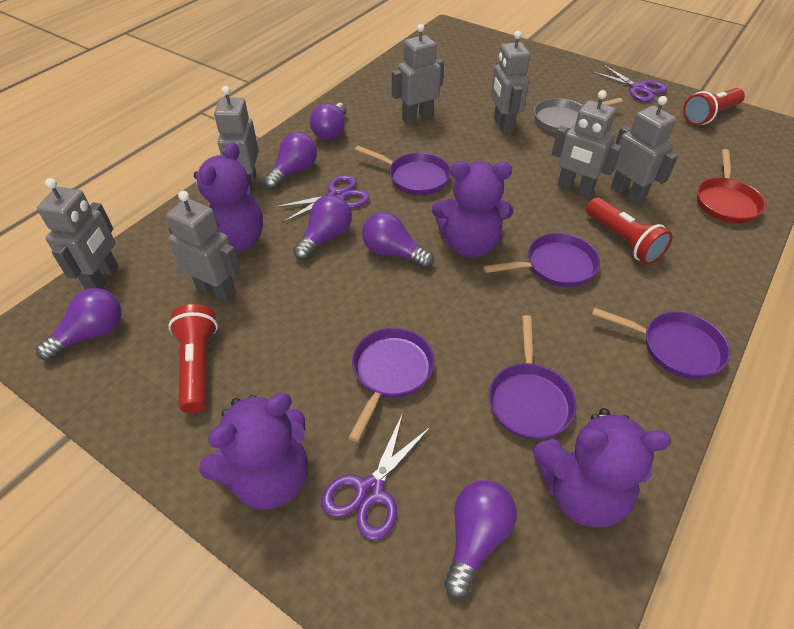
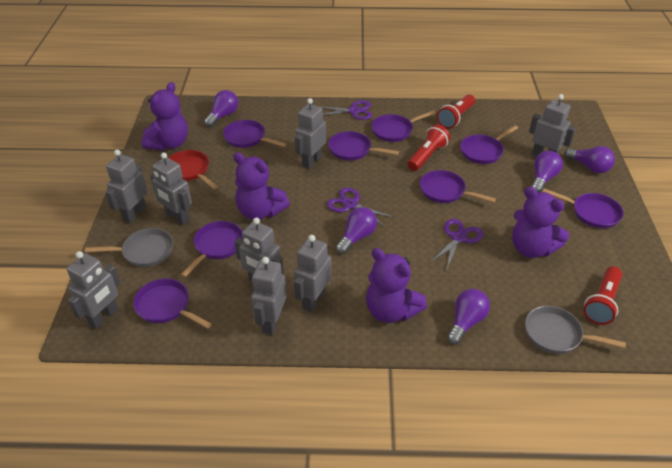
grey pan: [534,98,623,133] = 1 -> [85,228,173,267] [525,306,626,354] = 2
grey robot: [37,178,118,290] [166,191,241,302] [214,86,259,195] [392,24,444,124] [491,31,530,134] [552,90,622,197] [611,96,678,205] = 7 -> [67,251,120,329] [105,150,148,223] [150,152,192,225] [235,217,284,282] [251,257,287,335] [294,235,331,312] [295,98,326,169] [529,94,576,157] = 8
purple light bulb: [36,288,122,361] [264,132,317,189] [293,195,352,260] [310,103,346,140] [362,212,434,269] [444,480,517,598] = 6 -> [204,90,238,127] [336,207,377,254] [447,289,490,345] [531,151,563,193] [564,146,615,173] = 5
purple pan: [348,328,435,442] [355,146,451,195] [483,233,600,287] [489,315,576,440] [592,307,730,379] = 5 -> [133,279,212,329] [181,221,243,277] [223,120,286,148] [328,131,399,161] [371,110,436,142] [420,170,496,203] [460,125,518,164] [542,188,624,228] = 8

